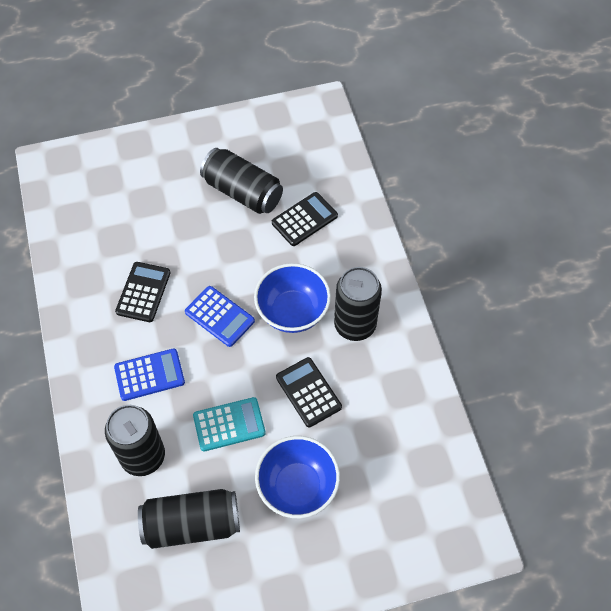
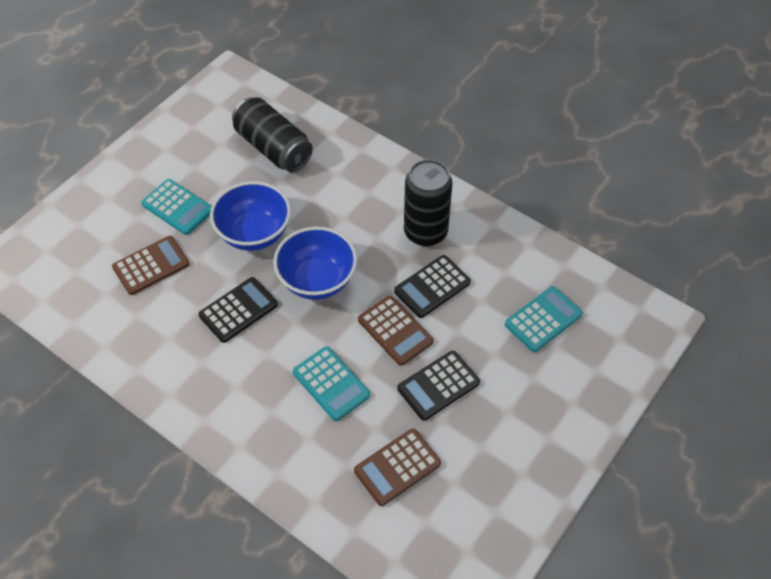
black can: [105,405,165,476] [138,489,240,549] [200,148,283,214] [334,267,382,341] = 4 -> [232,97,313,172] [404,159,452,247] = 2
blue calculator: [114,348,185,401] [185,286,255,347] = 2 -> none = 0
brown calculator: none = 0 -> [112,236,190,295] [354,429,441,506] [358,296,433,366] = 3
turquoise calculator: [193,397,266,451] = 1 -> [141,179,212,235] [293,346,370,421] [505,286,583,352] = 3

